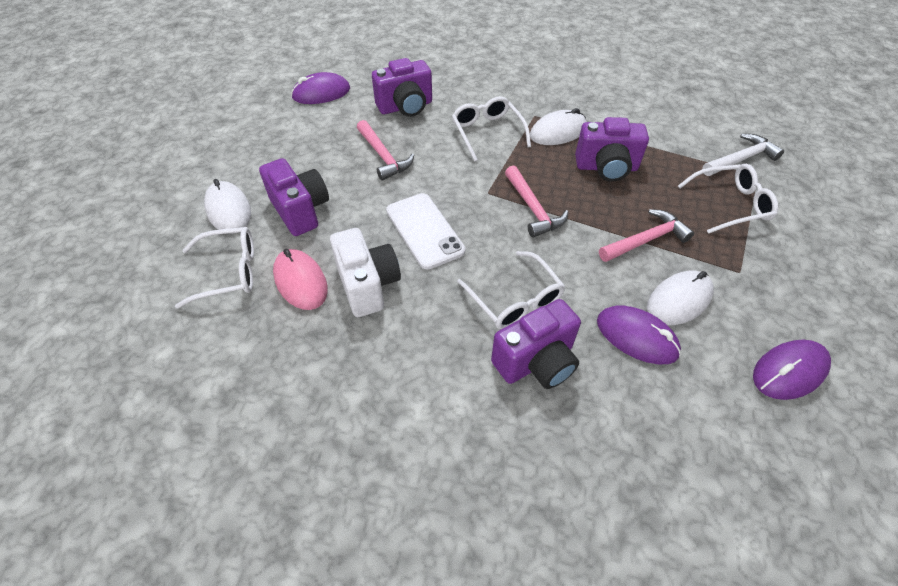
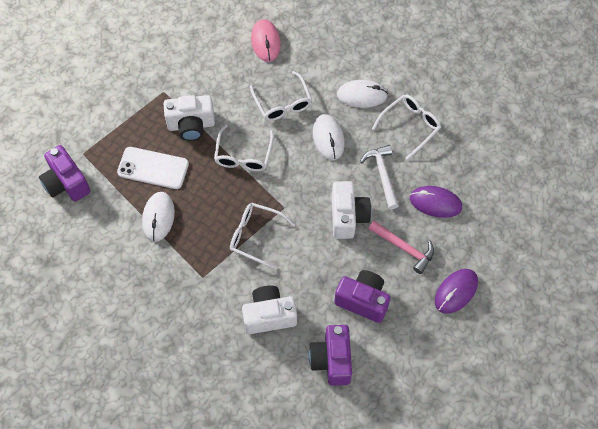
pink hammer: [357,120,414,181] [505,165,569,238] [599,209,694,262] = 3 -> [369,221,434,274] = 1
purple camera: [259,158,329,236] [372,58,432,117] [491,299,581,389] [575,117,649,182] = 4 -> [39,145,91,202] [309,325,352,386] [334,270,390,323] = 3
purple mouse: [291,72,350,104] [597,305,681,364] [753,340,831,400] = 3 -> [410,186,462,218] [435,269,478,314] = 2
white camera: [330,228,401,317] = 1 -> [164,95,215,141] [242,286,297,334] [332,181,371,239] = 3

